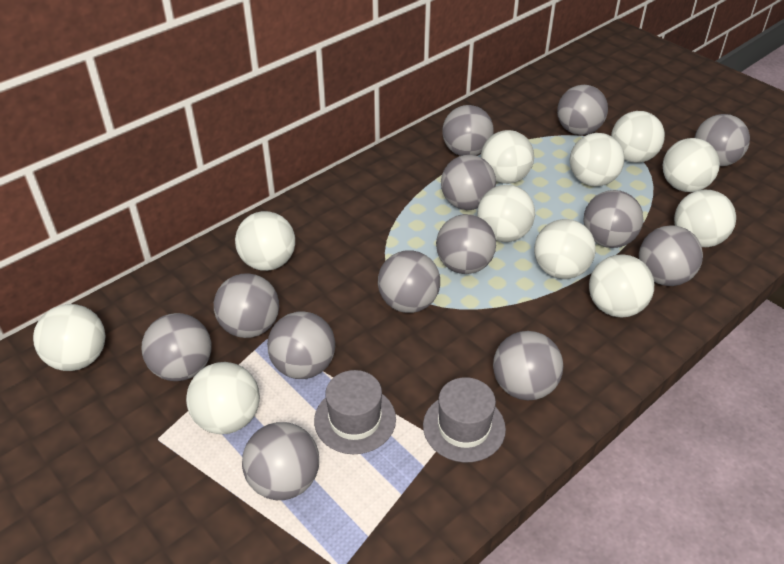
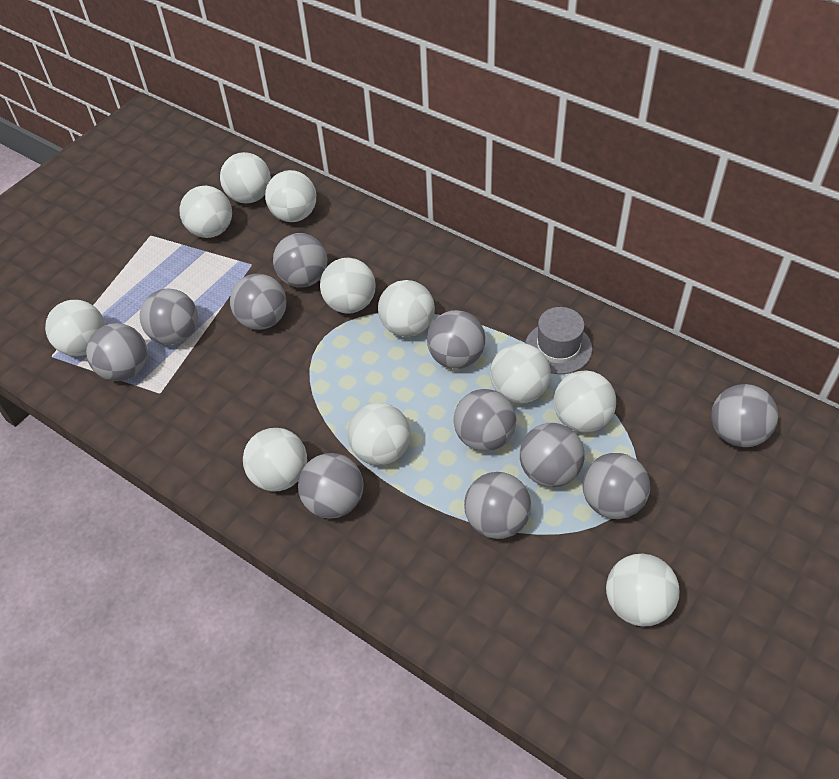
grey ball: [142,313,211,381] [214,273,279,338] [242,422,319,500] [267,311,335,379] [378,250,440,313] [436,214,496,274] [441,155,496,210] [442,105,493,156] [493,331,563,400] [557,85,608,135] [583,190,643,248] [639,225,703,286] [694,114,750,166] = 13 -> [86,323,147,381] [140,289,198,345] [230,274,287,330] [273,233,327,288] [298,453,364,519] [427,310,485,369] [454,389,516,452] [464,472,531,539] [520,423,585,487] [583,453,650,519] [711,384,778,447] = 11
grey hat: [314,370,396,454] [423,377,506,462] = 2 -> [525,307,592,374] = 1

